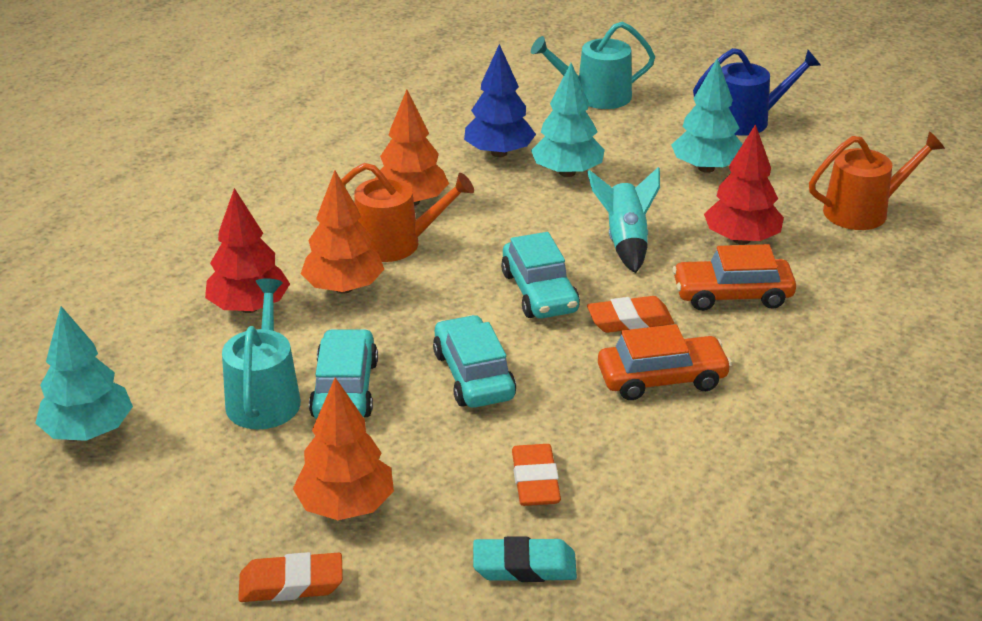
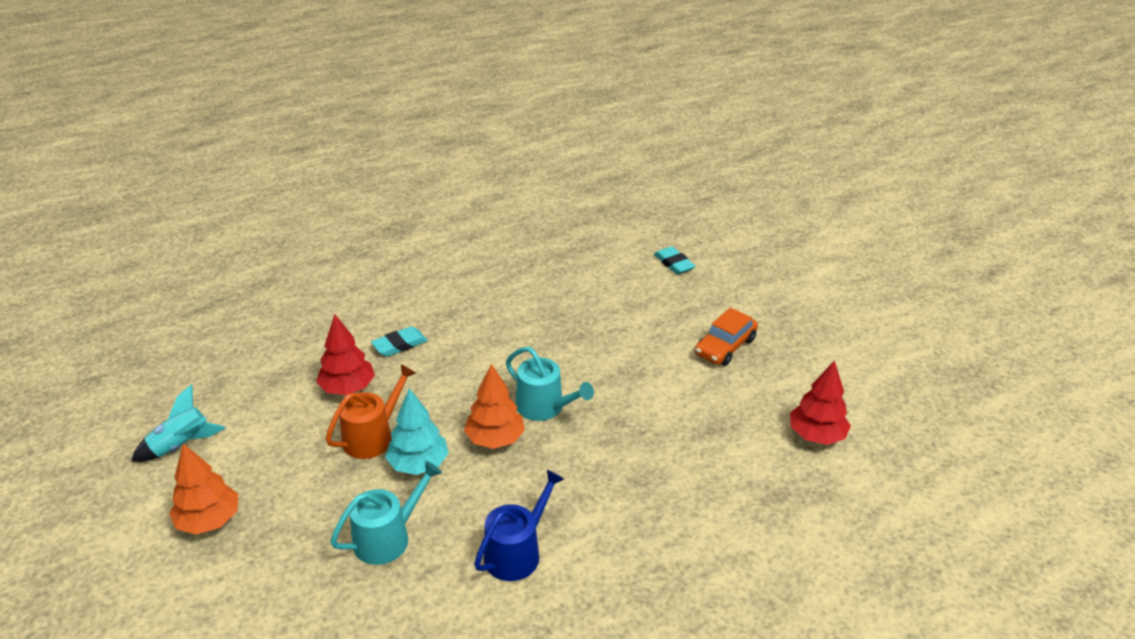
blue tree: [464,44,536,157] = 1 -> none = 0
orange car: [598,324,732,400] [672,244,796,311] = 2 -> [695,308,758,366] = 1
orange eraser: [238,552,343,602] [512,444,561,506] [587,296,674,333] = 3 -> none = 0
orange tree: [293,377,394,520] [301,170,384,294] [375,89,449,206] = 3 -> [169,444,238,535] [464,364,525,449] = 2
orange watering can: [341,163,474,262] [809,131,945,230] = 2 -> [326,364,416,459] = 1
turquoise car: [309,329,378,419] [433,315,516,408] [501,232,580,319] = 3 -> none = 0
turquoise eraser: [473,537,577,582] = 1 -> [371,326,428,357] [654,246,696,275] = 2
turquoise tree: [35,306,133,441] [531,63,605,177] [671,58,743,173] = 3 -> [385,388,449,475] = 1

